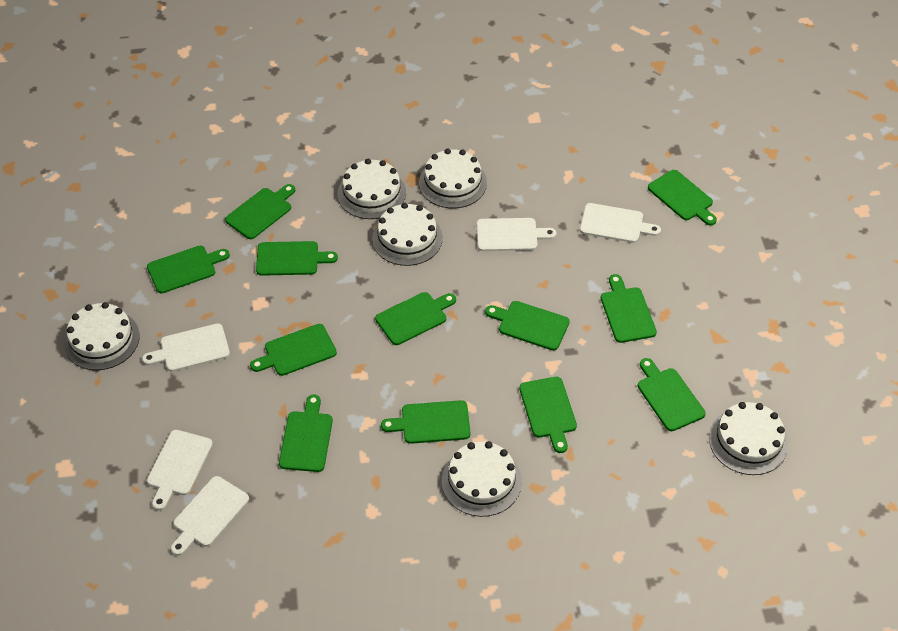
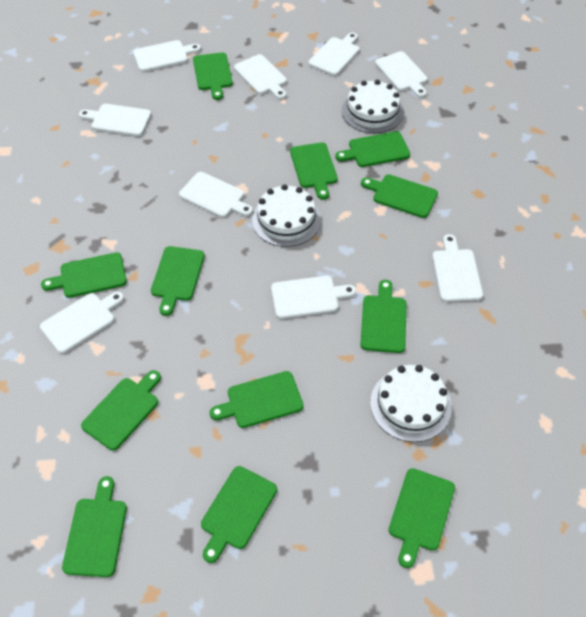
white cake: [64,302,140,370] [338,159,406,219] [372,203,443,266] [419,149,487,208] [442,441,522,517] [709,402,788,475] = 6 -> [252,184,321,247] [342,80,404,133] [370,365,452,442] = 3
white cutting board: [142,323,230,372] [147,430,213,510] [171,476,249,556] [476,218,557,251] [580,203,661,243] = 5 -> [40,292,124,353] [79,104,151,136] [133,40,201,72] [179,172,253,217] [234,54,287,99] [271,276,356,319] [308,33,360,76] [375,51,428,97] [432,234,483,302] = 9

